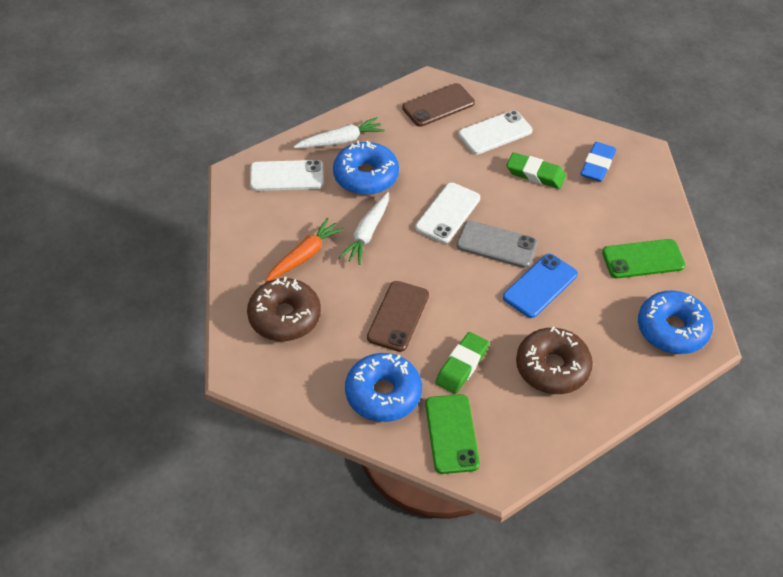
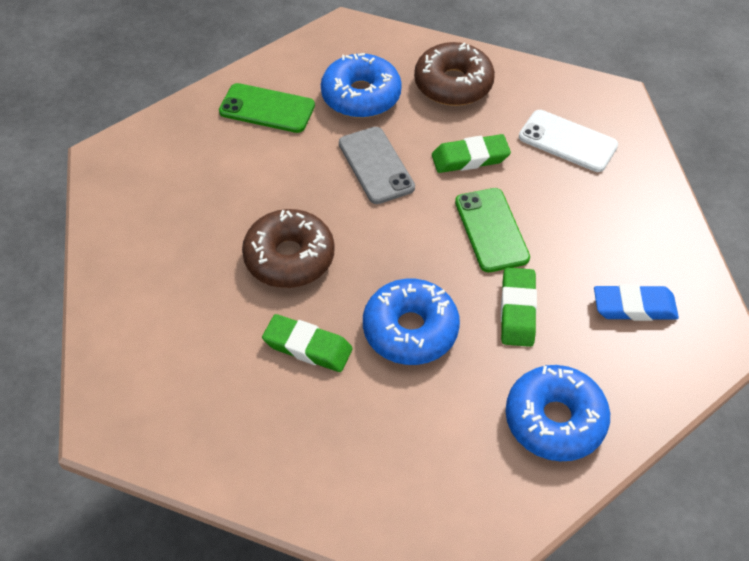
blue phone: [503,254,578,318] = 1 -> none = 0
brown phone: [367,281,429,352] [402,83,475,127] = 2 -> none = 0
green eraser: [435,332,489,394] [507,152,566,189] = 2 -> [262,314,353,372] [432,134,511,173] [501,267,537,347] = 3
orange carrot: [265,218,344,282] = 1 -> none = 0
white carrot: [293,117,385,148] [339,192,389,265] = 2 -> none = 0
white phone: [250,160,324,191] [415,183,480,243] [458,110,532,154] = 3 -> [519,110,618,172] = 1

